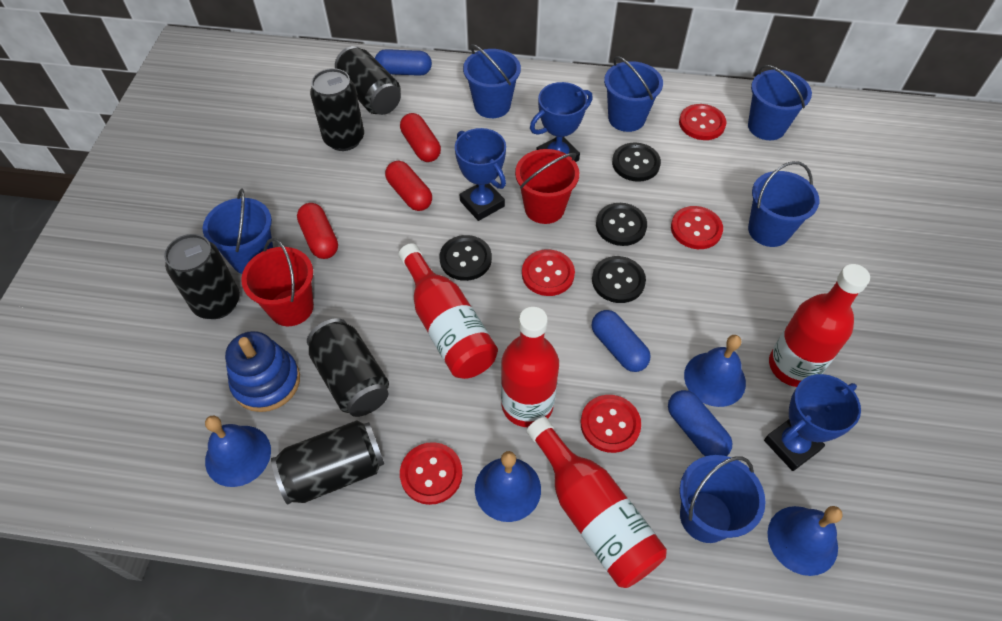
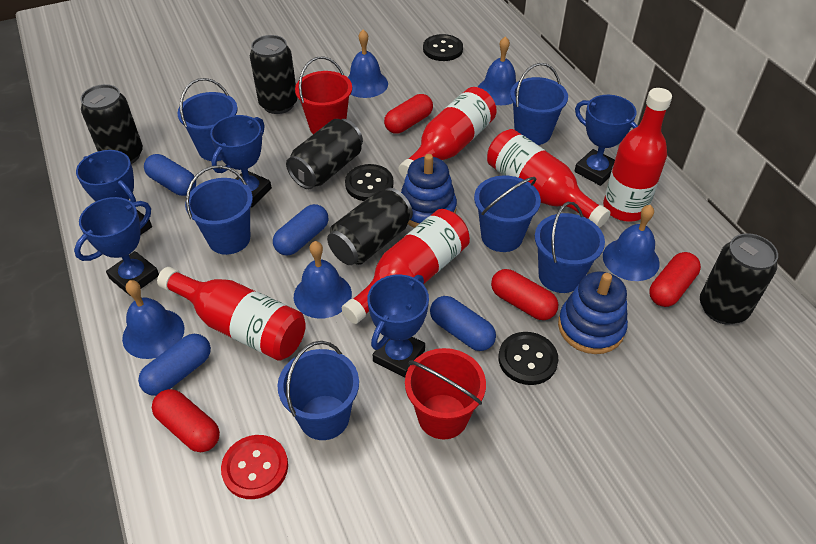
black button: [439,235,492,281] [592,256,646,303] [596,203,647,246] [612,142,661,182] = 4 -> [345,164,393,201] [423,34,463,61] [499,332,558,385] = 3
blue bell: [205,416,271,487] [475,451,541,522] [684,335,746,407] [767,506,843,576] = 4 -> [122,280,184,359] [294,241,352,319] [347,30,388,98] [478,36,516,105] [603,205,660,281] = 5
blue capsule: [375,49,432,76] [592,310,651,372] [668,390,733,456] = 3 -> [138,334,211,396] [144,154,196,196] [273,204,328,256] [430,296,496,351] = 4
blue stacking toy: [225,331,300,412] = 1 -> [401,154,457,228] [558,272,628,354] = 2
blue trophy: [455,128,506,221] [530,82,593,162] [764,374,861,471] = 3 -> [74,197,159,296] [76,150,152,235] [210,115,272,207] [368,274,429,378] [574,95,638,186] = 5
red bottle: [398,243,498,379] [501,307,559,427] [527,417,667,588] [769,264,870,387] = 4 -> [157,267,306,361] [342,209,470,324] [399,87,497,178] [487,129,610,228] [603,88,672,222] = 5
red button: [400,442,462,505] [522,249,575,296] [581,395,641,453] [671,206,723,249] [679,104,726,140] = 5 -> [221,435,288,499] = 1
red capsule: [297,203,338,259] [385,161,432,211] [400,113,441,162] = 3 -> [152,389,220,452] [384,94,433,134] [491,269,558,320] [649,252,701,307] = 4

